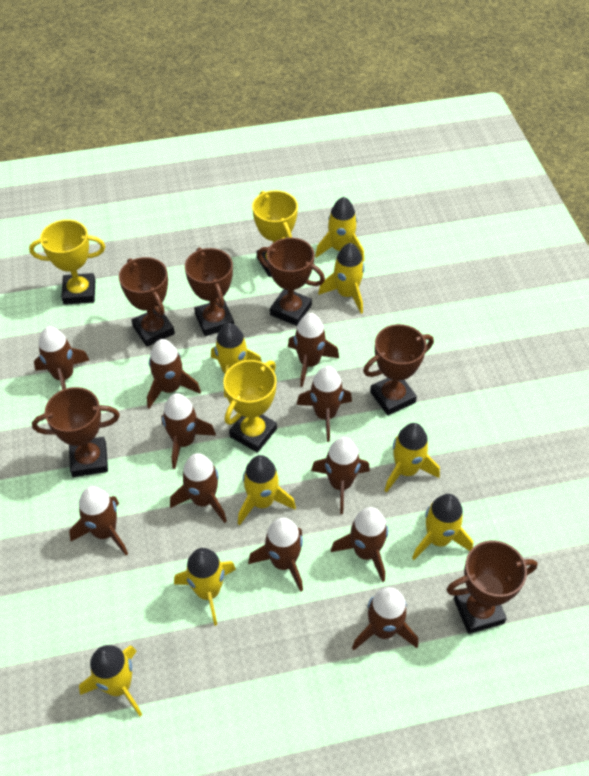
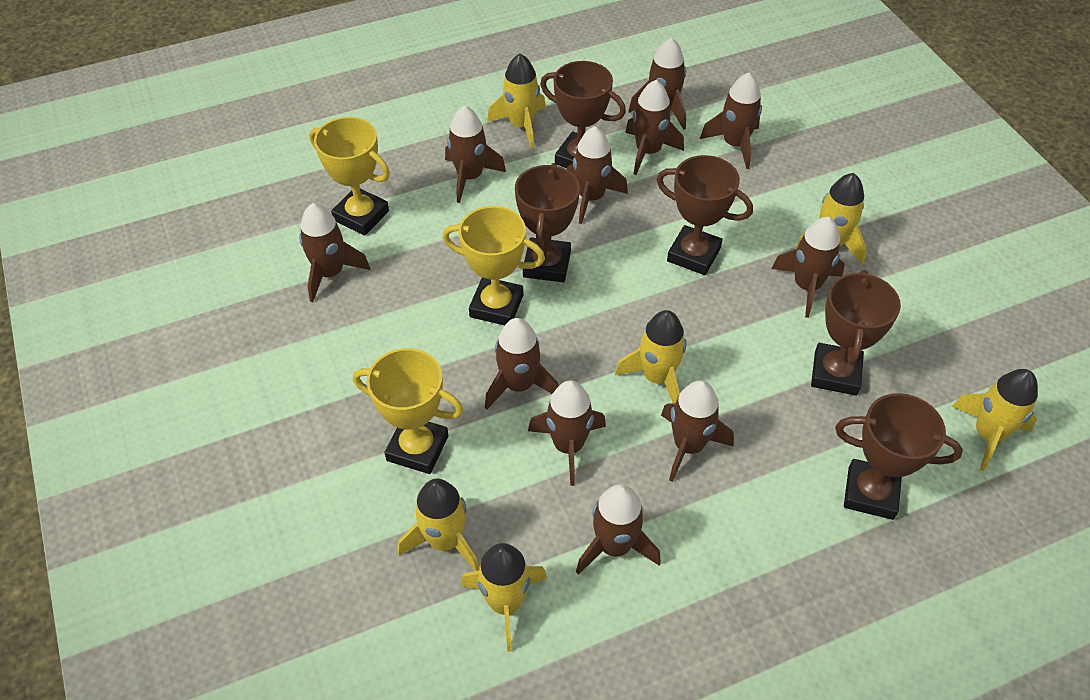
brown trophy: [32,387,120,477] [119,257,175,347] [185,247,234,336] [257,237,325,326] [363,324,434,415] [447,540,538,634] = 6 -> [515,163,580,282] [540,61,626,168] [657,155,753,275] [811,270,901,396] [835,393,963,520] = 5
yellow rocket: [79,645,142,716] [174,548,236,626] [211,323,262,398] [238,455,296,525] [315,197,364,261] [318,243,365,314] [385,423,440,493] [412,494,473,560] = 8 -> [398,479,480,571] [461,543,547,652] [487,54,546,149] [615,310,686,404] [795,173,867,265] [952,369,1038,471] = 6

